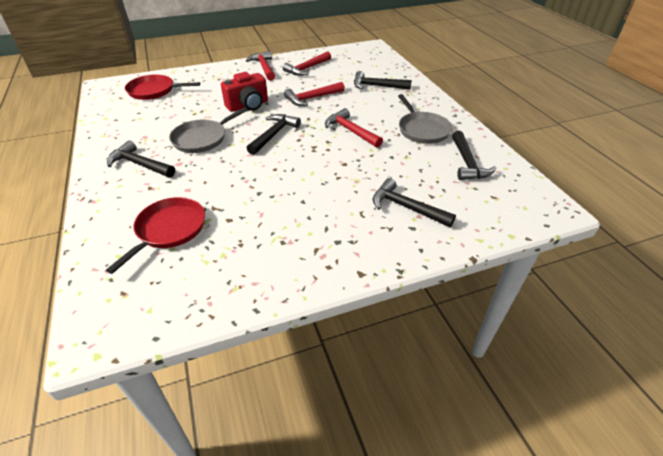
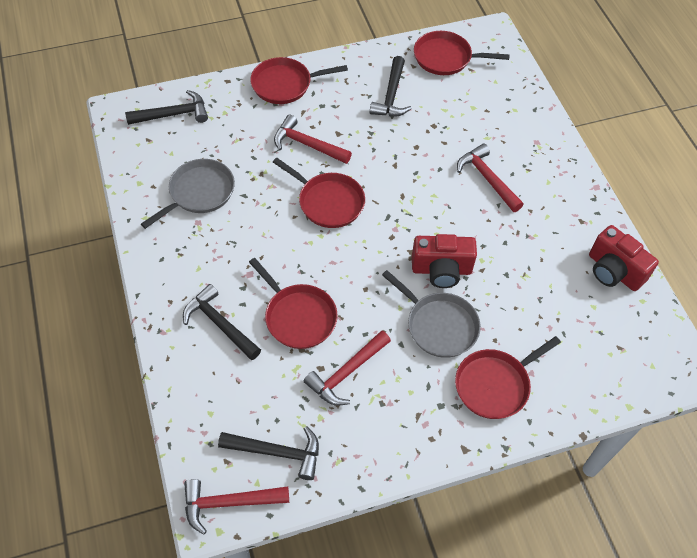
black hammer: [107,140,175,178] [247,114,301,155] [354,71,412,90] [372,178,456,227] [452,131,496,180] = 5 -> [125,90,208,125] [183,284,261,360] [218,426,319,480] [370,56,412,117] = 4
red camera: [221,72,268,112] = 1 -> [412,234,477,288] [589,225,659,291] = 2
red pan: [106,197,205,274] [125,74,200,100] = 2 -> [249,258,338,349] [250,57,348,104] [273,158,365,228] [414,31,510,75] [455,336,561,419] = 5

